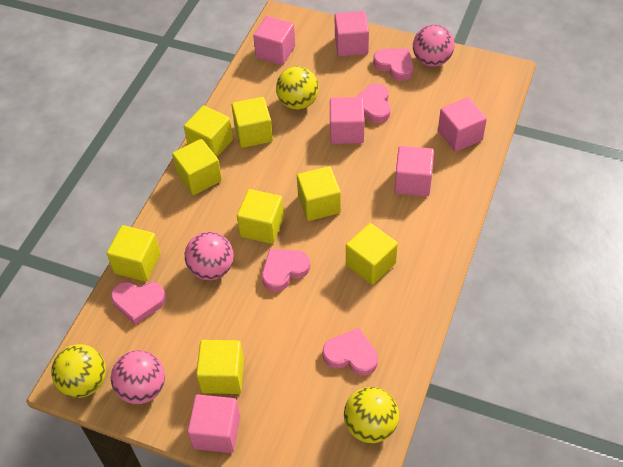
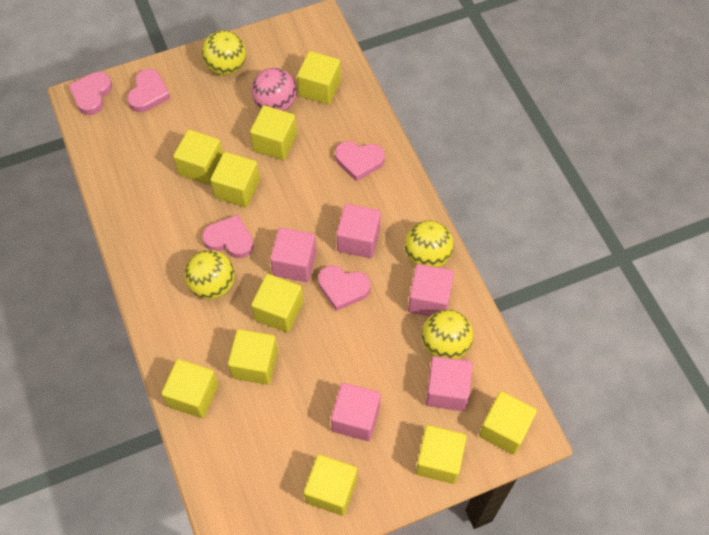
pink ball: [111,350,165,404] [185,231,234,280] [413,24,454,67] = 3 -> [252,68,297,111] = 1
pink cube: [187,394,240,453] [253,16,295,65] [330,97,365,144] [335,11,369,56] [394,146,434,196] [438,97,487,152] = 6 -> [270,228,316,282] [331,383,381,441] [337,204,381,258] [408,264,454,317] [426,356,473,411] = 5
yellow ball: [51,344,106,398] [276,66,319,110] [344,387,399,443] = 3 -> [184,250,235,300] [202,30,246,75] [405,221,454,268] [422,310,473,359] = 4
yellow cube: [107,225,161,282] [172,139,222,195] [184,105,233,157] [196,340,244,394] [232,97,273,148] [237,189,284,244] [297,166,341,221] [346,223,398,285] = 8 -> [161,359,218,418] [173,129,223,185] [210,152,260,207] [228,329,278,385] [250,105,297,160] [251,274,303,333] [297,51,341,105] [304,454,357,516] [415,425,467,484] [479,391,537,455] = 10

